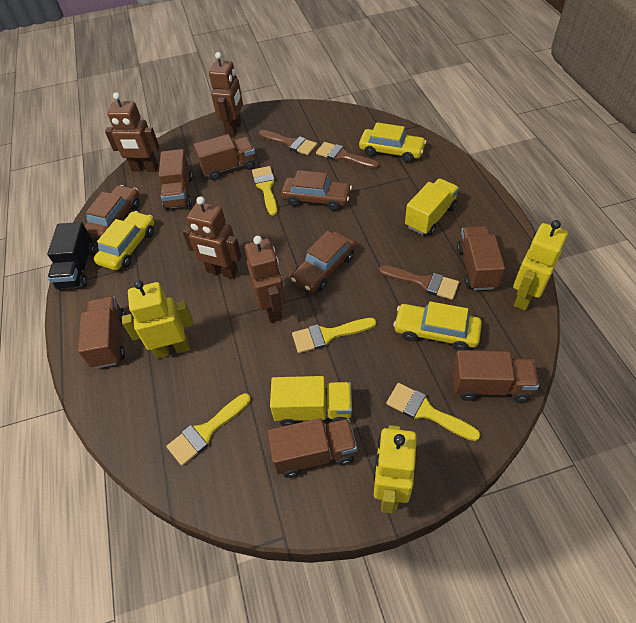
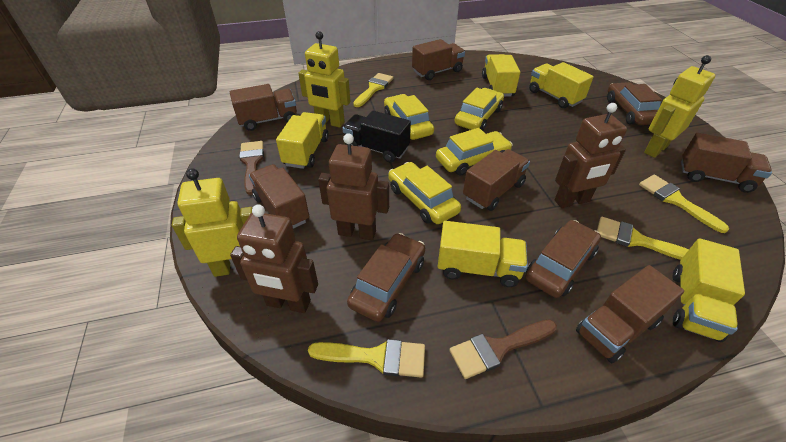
brown brush: [259,130,317,155] [316,142,380,169] [379,265,459,300] = 3 -> [239,141,264,195] [450,320,557,379] = 2
brown robot: [105,92,159,172] [182,196,242,279] [209,52,243,136] [245,236,286,323] = 4 -> [230,205,318,313] [318,133,389,240] [555,103,627,208] = 3
yellow car: [94,211,154,270] [359,122,426,162] [393,301,482,351] = 3 -> [384,94,434,140] [388,162,461,224] [436,128,513,175] [455,88,504,131] = 4
yellow truck: [270,376,352,426] [405,178,459,236] = 2 -> [276,112,329,169] [438,221,528,287] [482,54,520,97] [529,62,594,108] [673,238,745,342] = 5

